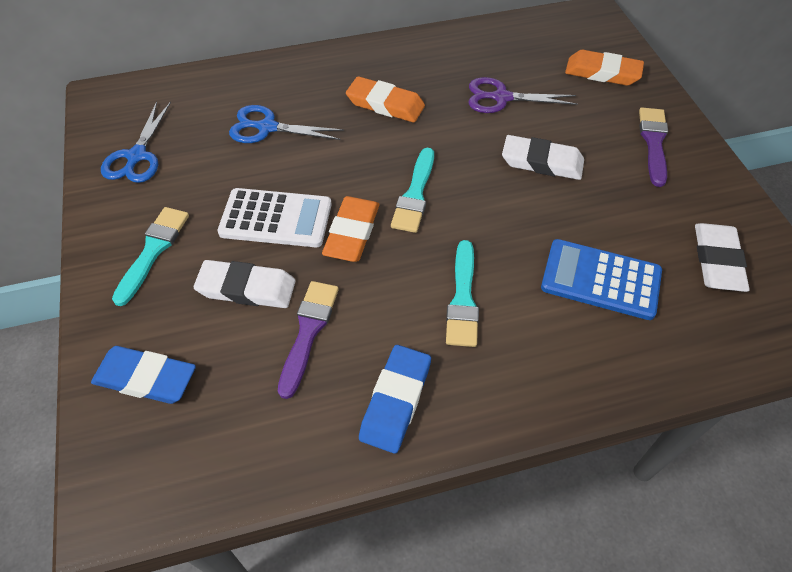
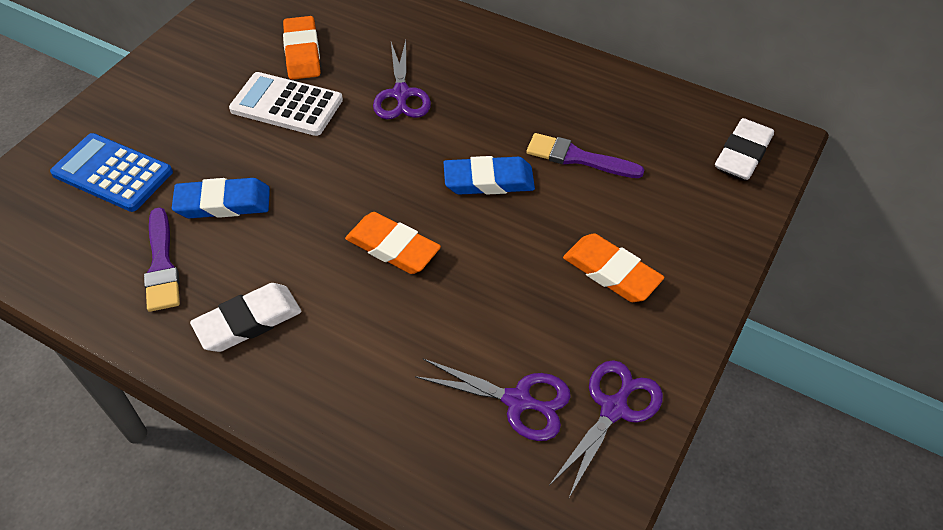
blue scissors: [101,102,171,183] [229,105,344,143] = 2 -> none = 0
purple scissors: [468,77,577,113] = 1 -> [373,40,431,119] [415,359,571,441] [549,360,663,497] = 3
turquoise brush: [112,207,189,306] [391,148,434,233] [446,240,479,347] = 3 -> none = 0
white eraser: [194,260,296,308] [502,135,584,180] [695,223,750,292] = 3 -> [190,283,302,352] [715,118,774,180] = 2

